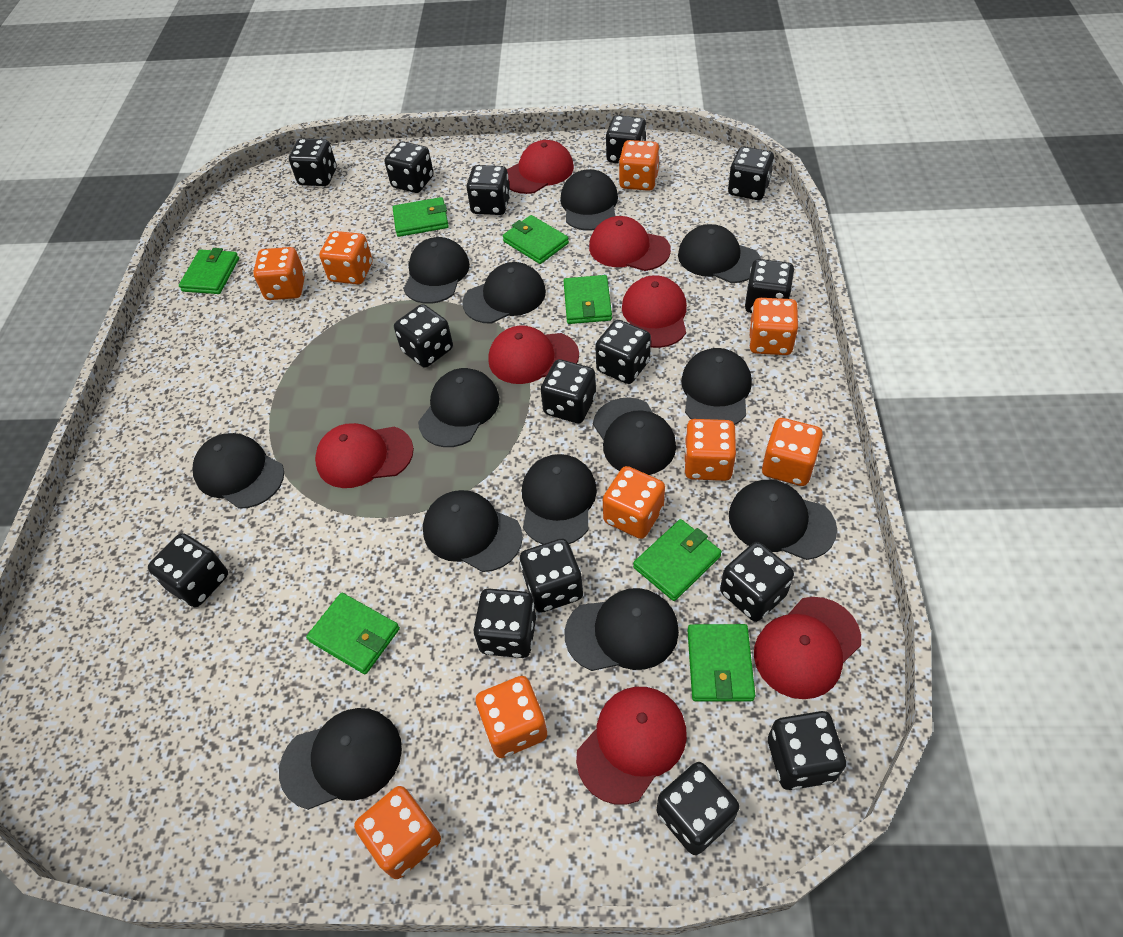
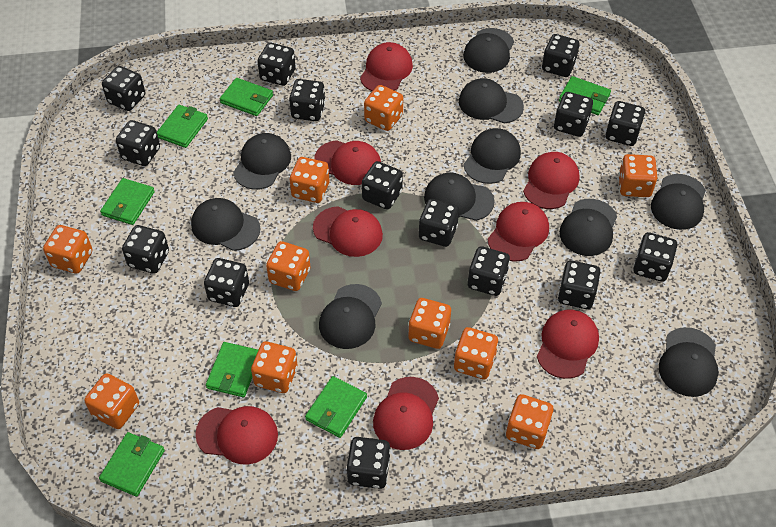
black cap: [193,433,284,509] [279,708,402,810] [403,237,470,304] [418,368,499,447] [423,490,523,572] [462,262,546,324] [522,454,597,544] [560,169,618,231] [565,588,679,671] [593,398,676,475] [678,224,761,283] [681,348,752,425] [729,480,837,560] = 13 -> [191,198,261,251] [233,133,291,190] [319,284,382,349] [424,173,494,221] [459,78,524,124] [463,28,514,73] [464,128,521,184] [559,199,617,256] [651,174,706,230] [659,327,719,397] = 10
orange dice: [253,247,305,300] [319,231,373,284] [354,786,441,879] [475,676,547,758] [603,466,665,539] [619,140,660,191] [684,419,737,481] [749,298,798,355] [762,418,823,486] = 9 -> [43,225,93,273] [85,373,139,429] [251,341,297,393] [266,241,310,291] [290,157,329,203] [364,85,403,131] [408,298,451,349] [454,327,498,379] [506,394,553,449] [619,154,658,197] = 10
red cap: [315,423,414,488] [488,325,579,384] [507,140,574,194] [576,687,687,805] [589,216,671,271] [622,275,687,348] [754,597,861,699] = 7 -> [195,406,278,464] [313,206,383,257] [314,140,381,185] [360,42,413,91] [373,377,439,450] [488,202,549,262] [523,152,579,209] [537,310,599,379] = 8

